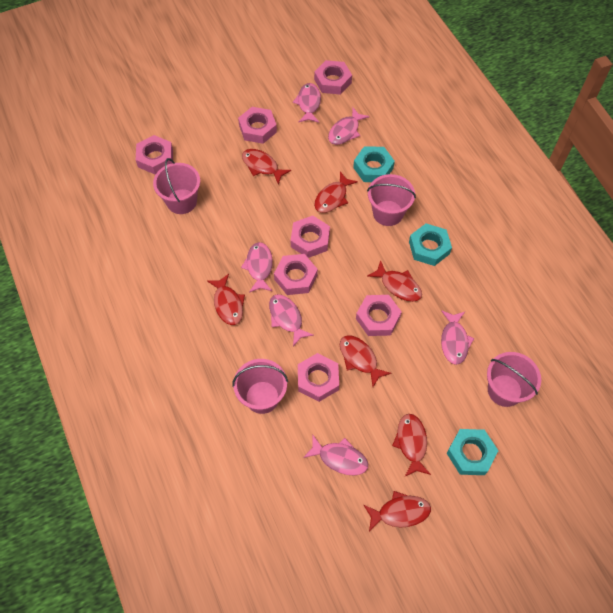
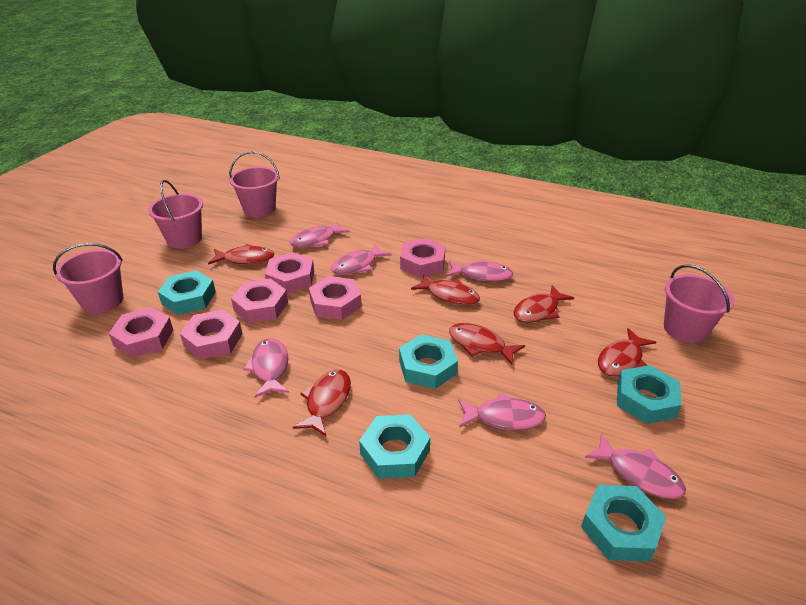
pink nut: [136,135,173,174] [238,107,277,144] [274,254,318,295] [291,216,330,258] [298,353,339,402] [314,60,352,95] [356,295,402,336] = 7 -> [108,307,173,358] [180,309,242,360] [231,279,288,323] [265,252,314,294] [309,276,362,320] [400,238,445,278] = 6
red fish: [207,274,245,325] [242,149,291,185] [314,171,358,213] [340,335,391,387] [364,491,431,532] [367,260,422,302] [392,414,431,476] = 7 -> [208,244,274,265] [293,370,351,436] [411,274,480,305] [449,323,525,365] [513,285,574,323] [598,328,656,376] = 6
turquoise nut: [353,146,395,182] [409,223,452,266] [447,429,498,475] = 3 -> [158,270,216,315] [359,414,430,479] [399,334,458,389] [581,485,666,562] [617,365,682,424] = 5

